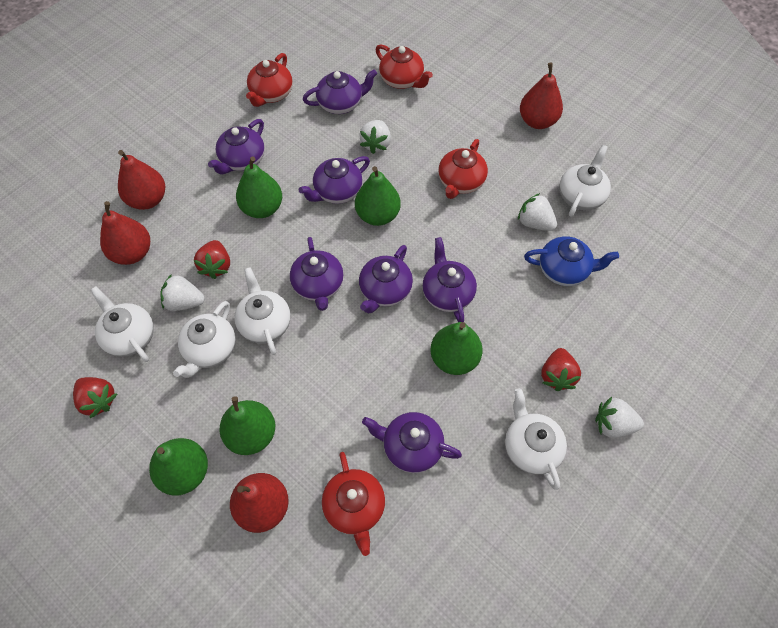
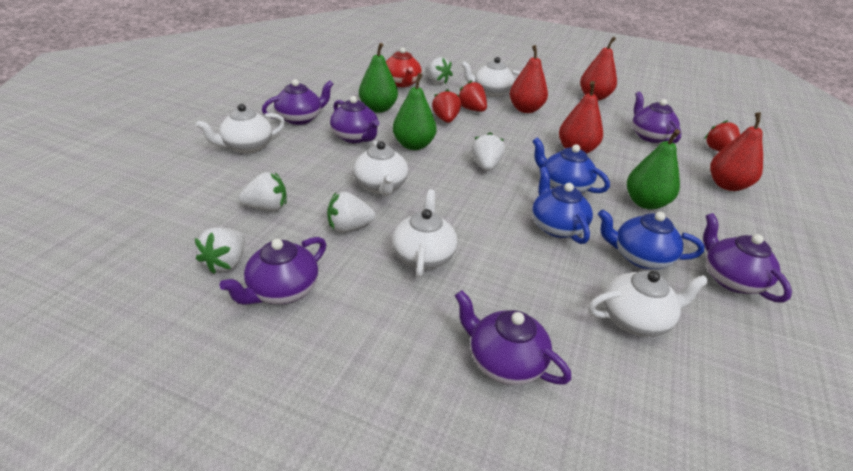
blue teapot: [524,237,619,286] = 1 -> [532,138,610,193] [532,167,593,244] [598,210,705,269] = 3
green pear: [149,438,208,496] [220,396,275,455] [236,156,282,218] [355,166,401,226] [430,322,483,375] = 5 -> [359,43,398,113] [393,73,437,150] [627,129,680,210] = 3
purple teapot: [208,119,265,174] [290,237,344,311] [299,156,370,204] [303,69,377,114] [359,245,413,314] [362,412,462,473] [422,237,477,322] = 7 -> [219,237,326,305] [262,79,333,125] [330,96,380,143] [455,290,572,385] [632,92,682,143] [703,213,792,303] = 6
red teapot: [246,53,293,107] [322,452,385,556] [375,44,433,89] [438,139,488,199] = 4 -> [386,47,422,87] = 1
white strawberry: [160,274,205,311] [359,120,391,154] [518,193,557,231] [595,397,644,438] = 4 -> [195,227,245,274] [239,172,287,211] [327,191,376,232] [425,57,453,84] [471,132,505,171] = 5

